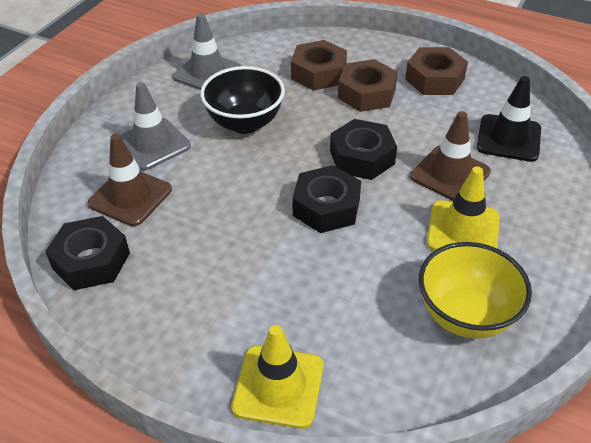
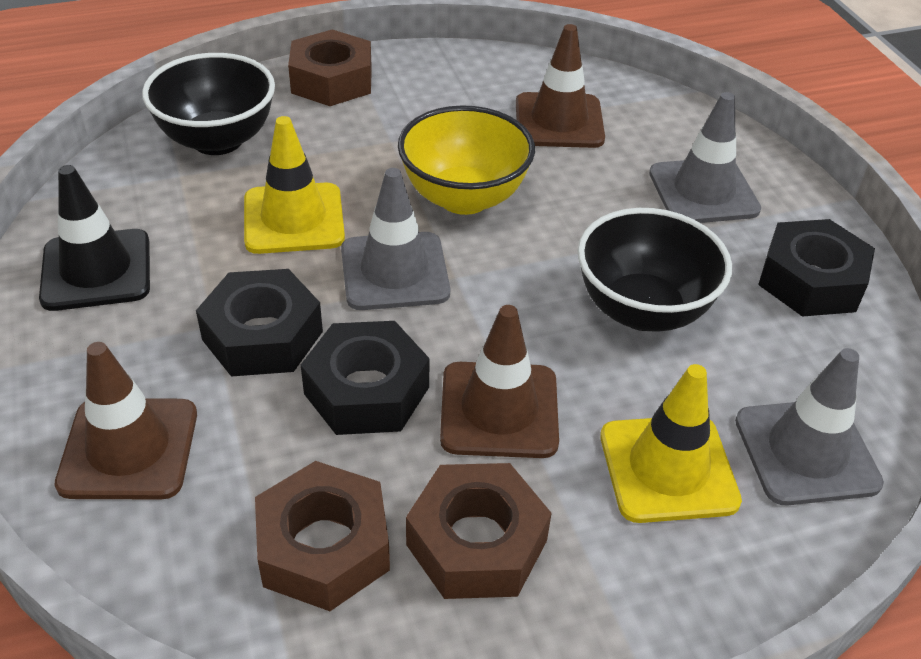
black bowl: [200,66,285,134] = 1 -> [142,53,275,155] [577,208,732,332] = 2
brown traffic cone: [88,134,172,226] [410,111,491,201] = 2 -> [54,342,197,499] [440,305,559,458] [516,24,605,148] = 3
grey traffic cone: [120,82,191,170] [173,13,241,90] = 2 -> [341,168,450,310] [649,92,761,223] [735,348,884,506] = 3

